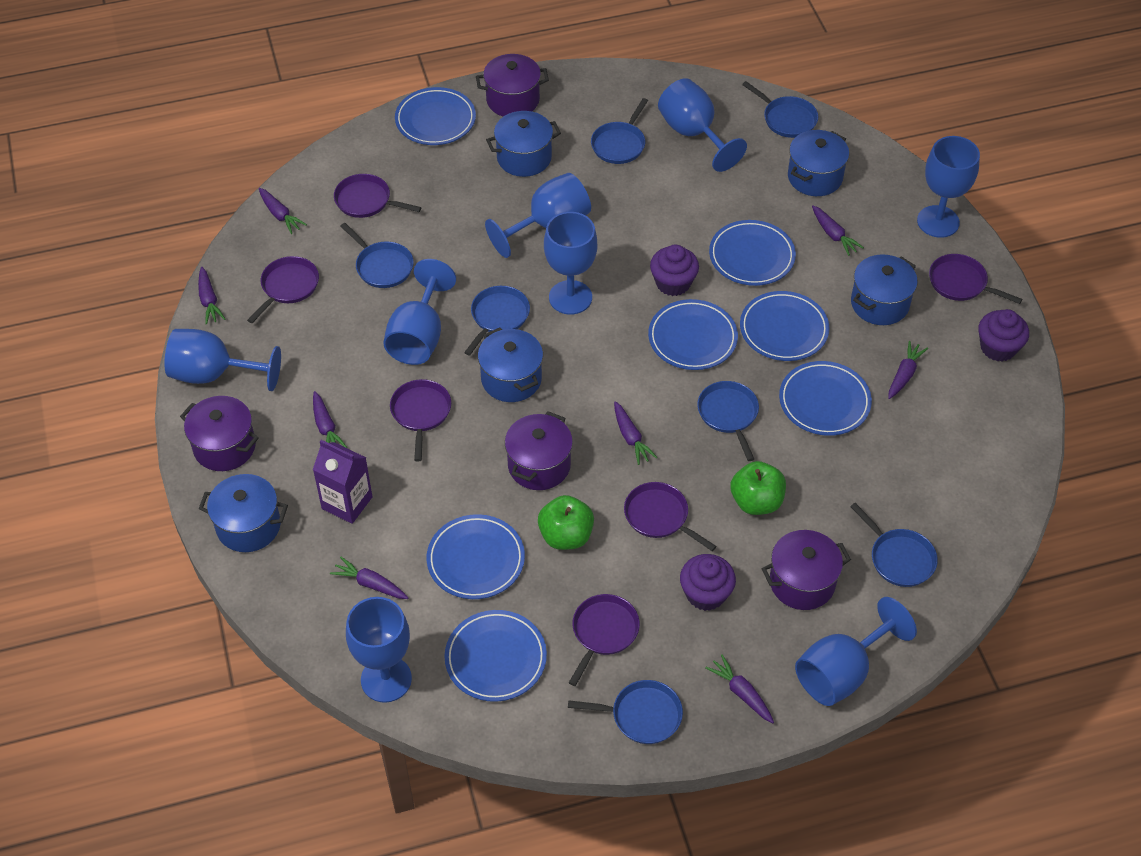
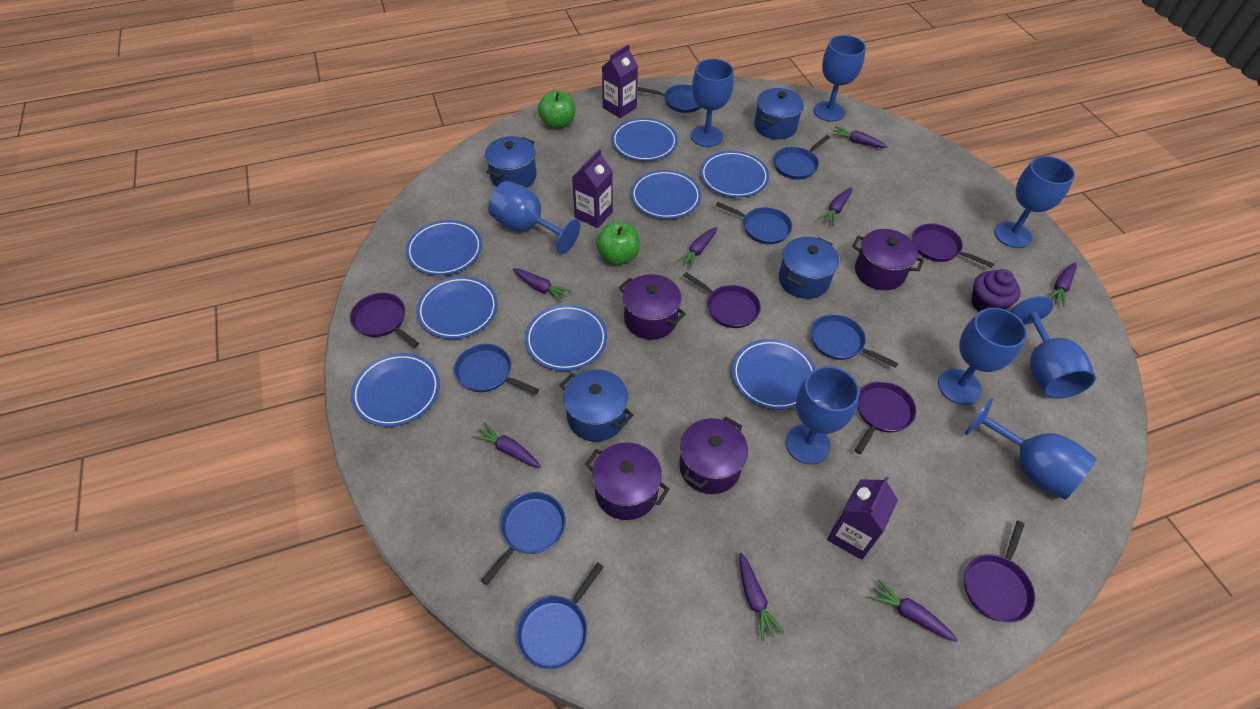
blue plate: [395,87,476,145] [427,514,525,599] [444,610,547,702] [648,299,738,370] [709,220,796,286] [740,291,830,361] [779,361,872,436] = 7 -> [351,353,440,427] [406,220,482,276] [416,276,498,339] [525,304,608,371] [612,118,678,161] [631,170,701,219] [700,151,769,198] [732,339,816,410] = 8
blue pot: [199,474,288,552] [478,328,543,402] [486,111,561,177] [788,130,849,196] [851,254,918,325] = 5 -> [485,136,537,188] [560,369,633,442] [754,88,804,140] [779,237,839,299] = 4
purple carton: [313,440,372,524] = 1 -> [572,149,613,228] [602,44,638,118] [827,476,898,560] = 3
purple cupcake: [650,245,699,296] [680,554,736,611] [978,309,1029,362] = 3 -> [972,269,1021,312] = 1
purple pan: [247,256,319,323] [334,174,421,218] [390,379,451,462] [569,594,640,686] [624,482,716,551] [929,254,1022,304] = 6 -> [350,293,419,347] [683,272,761,328] [855,381,916,454] [912,223,994,268] [964,521,1035,622] = 5

